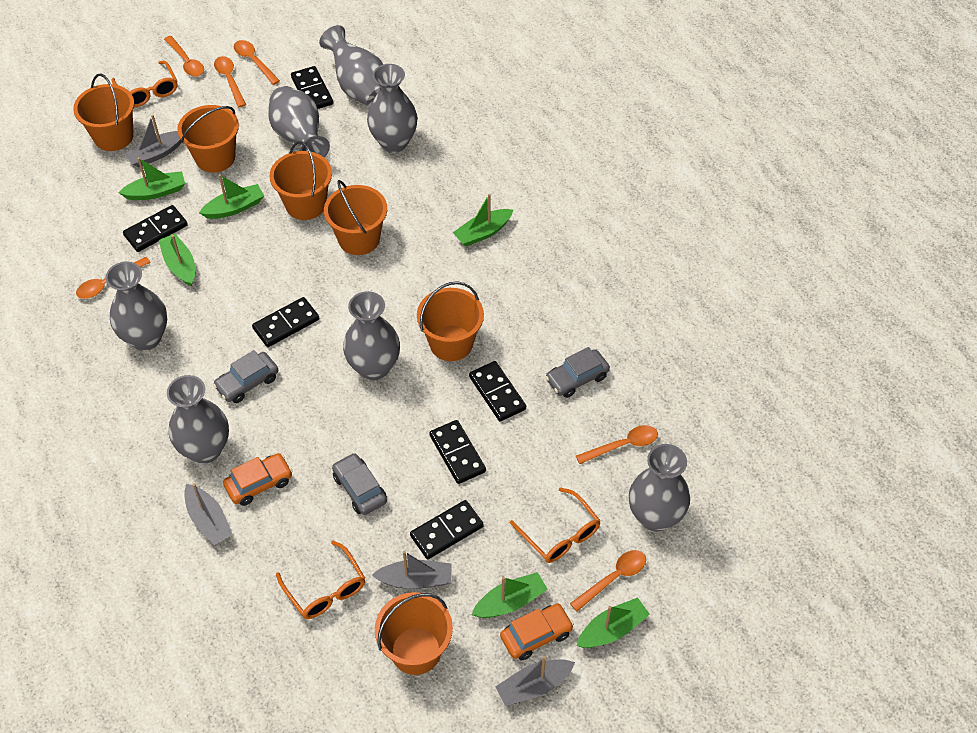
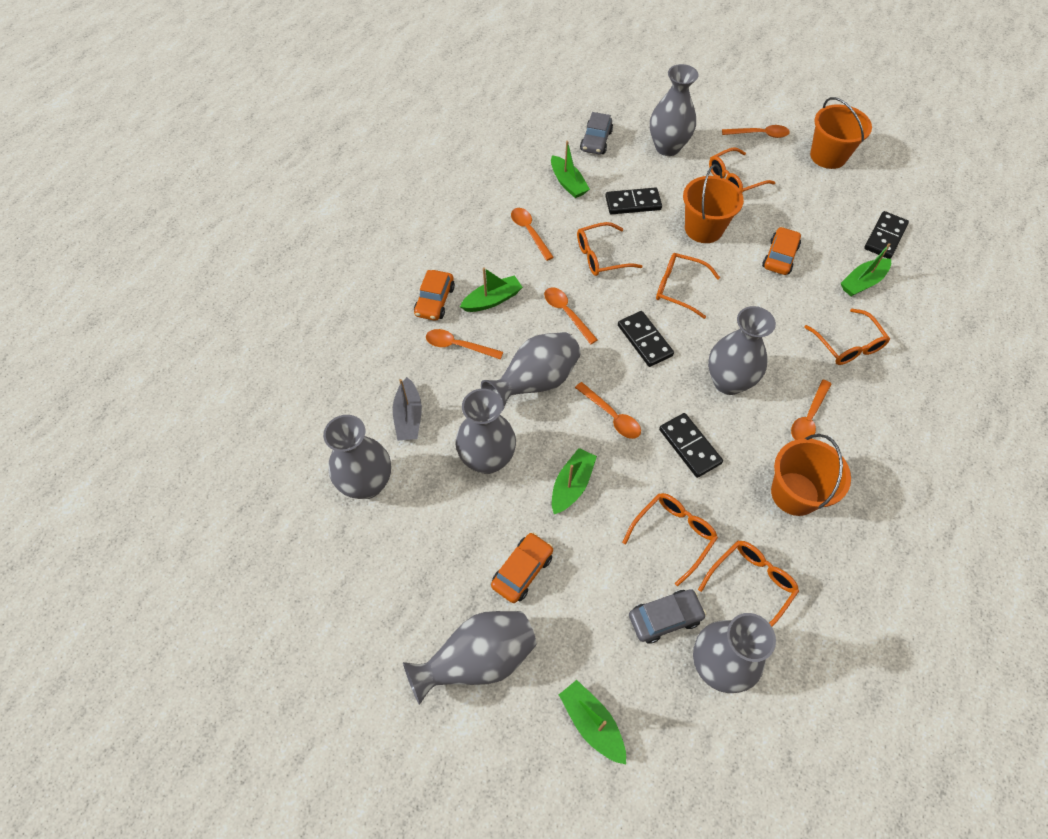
black domino: [123,205,188,252] [252,297,319,347] [291,66,333,109] [410,500,484,559] [429,420,486,484] [469,361,526,422] = 6 -> [605,187,662,214] [618,311,674,367] [659,413,723,478] [864,211,909,259] = 4
green boat: [118,157,185,200] [159,234,195,287] [199,174,264,219] [453,194,513,247] [471,572,548,618] [577,597,650,648] = 6 -> [460,268,523,312] [551,141,590,198] [552,448,597,514] [559,680,626,764] [841,243,891,296] = 5
grey boat: [124,115,182,167] [184,483,233,545] [372,551,452,589] [496,656,575,706] = 4 -> [393,377,422,441] = 1
grey car: [213,350,278,403] [332,453,387,515] [545,347,610,398] = 3 -> [580,112,613,154] [629,589,706,644] = 2
orange bucket: [73,74,134,151] [177,105,239,173] [270,141,332,220] [324,180,387,255] [375,592,453,675] [417,281,484,361] = 6 -> [683,164,744,243] [771,434,851,516] [810,97,872,169] = 3
orange car: [223,453,292,506] [500,603,574,660] = 2 -> [414,270,455,321] [491,532,553,603] [762,227,801,275] = 3
orange glasses: [111,61,177,107] [276,541,365,619] [510,487,600,563] = 3 -> [577,222,643,276] [622,493,718,586] [656,253,720,319] [698,541,799,627] [709,147,775,193] [804,309,890,365] = 6

